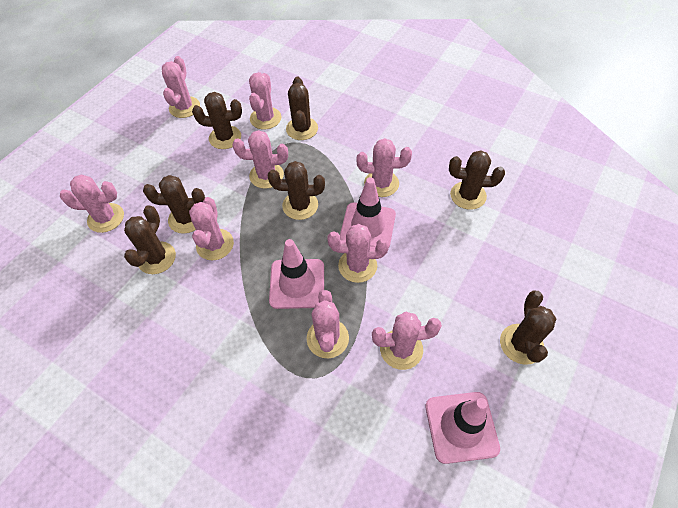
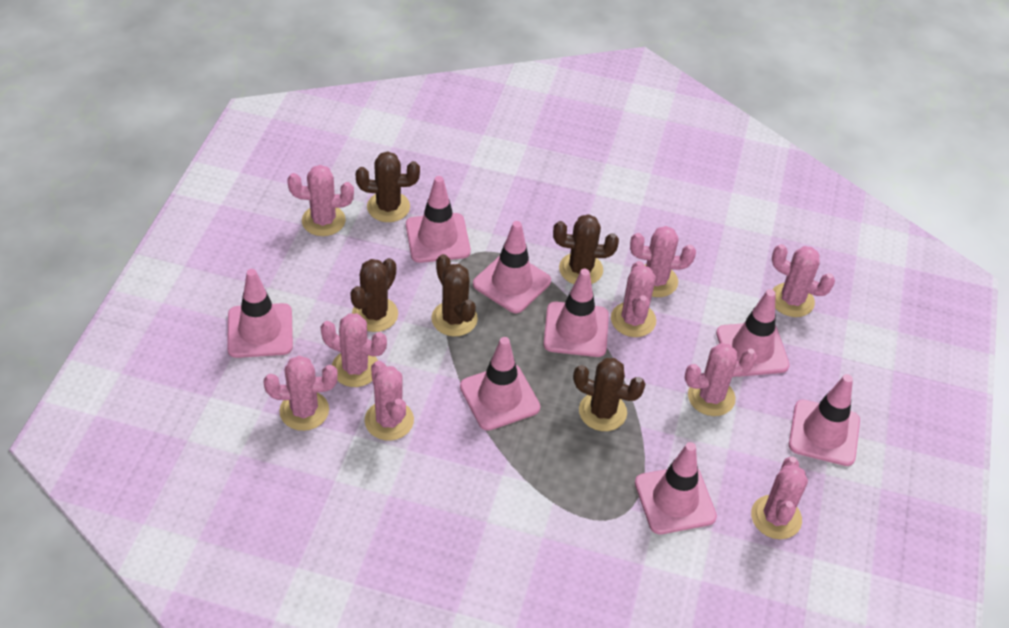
brown cactus: [124,205,176,274] [143,175,205,234] [192,92,242,149] [268,161,325,220] [286,77,318,140] [449,150,505,210] [500,291,556,365] = 7 -> [350,258,398,332] [355,151,420,222] [431,254,478,336] [553,214,619,284] [573,358,645,431] = 5
pink traffic cone: [269,239,324,309] [340,177,396,247] [425,392,500,464] = 3 -> [227,269,293,358] [406,176,471,263] [460,337,540,431] [473,221,551,313] [543,269,609,357] [635,442,717,534] [716,289,790,377] [789,374,860,466] = 8

